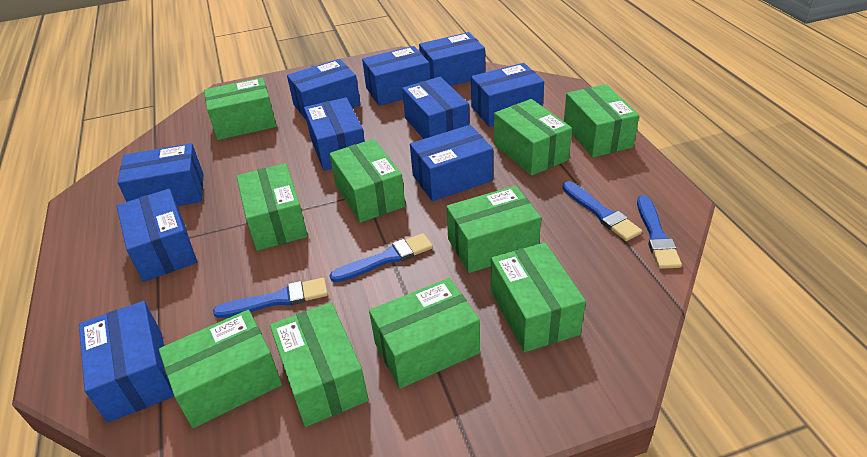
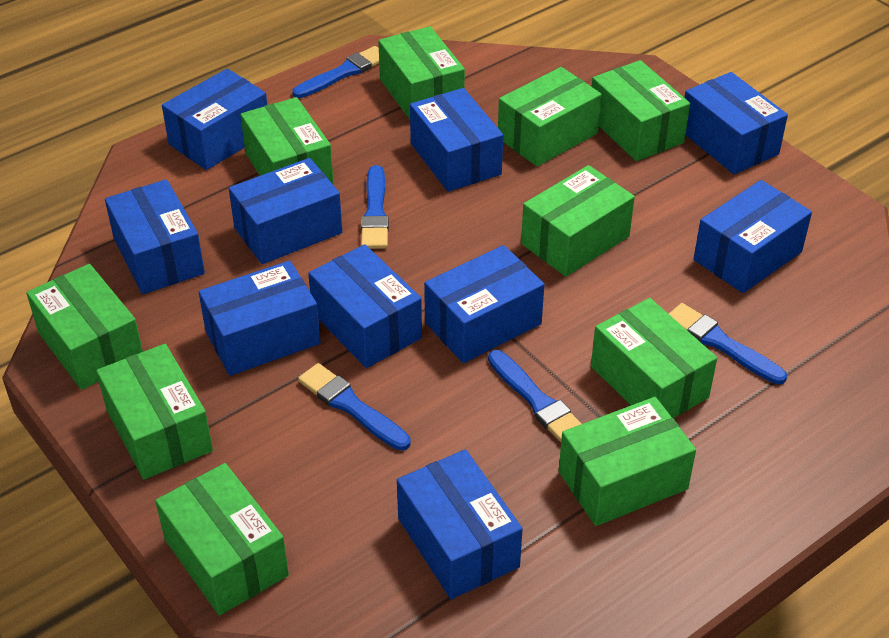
blue brush: [213,278,328,318] [330,233,433,283] [562,181,642,241] [637,195,682,269] = 4 -> [292,46,379,98] [298,363,411,451] [361,165,389,249] [488,350,582,442] [669,303,787,384] = 5

